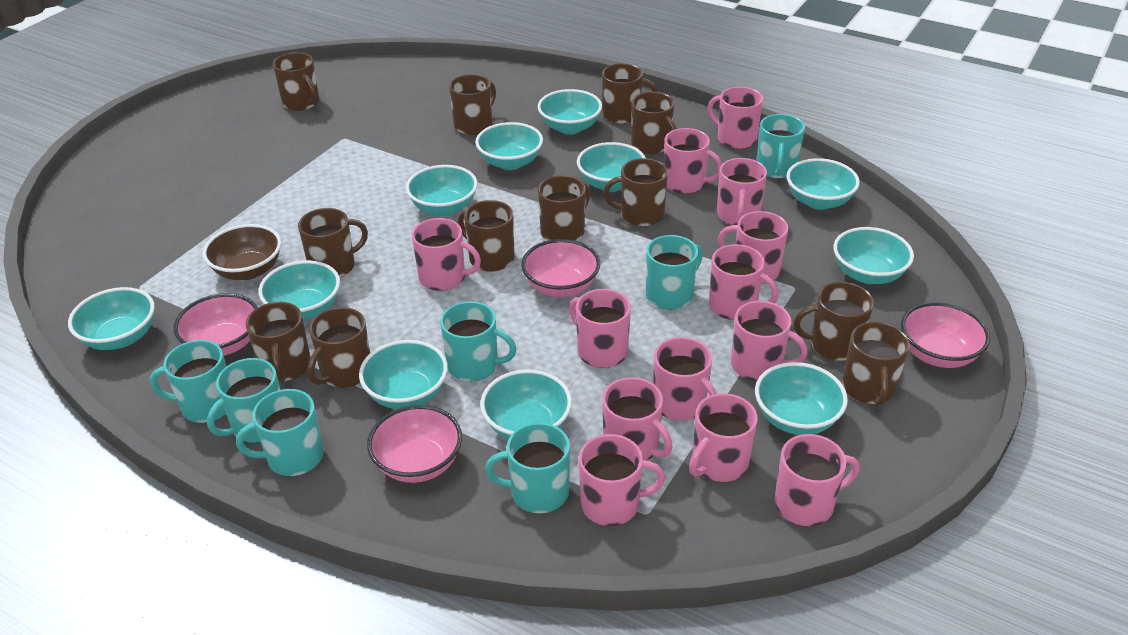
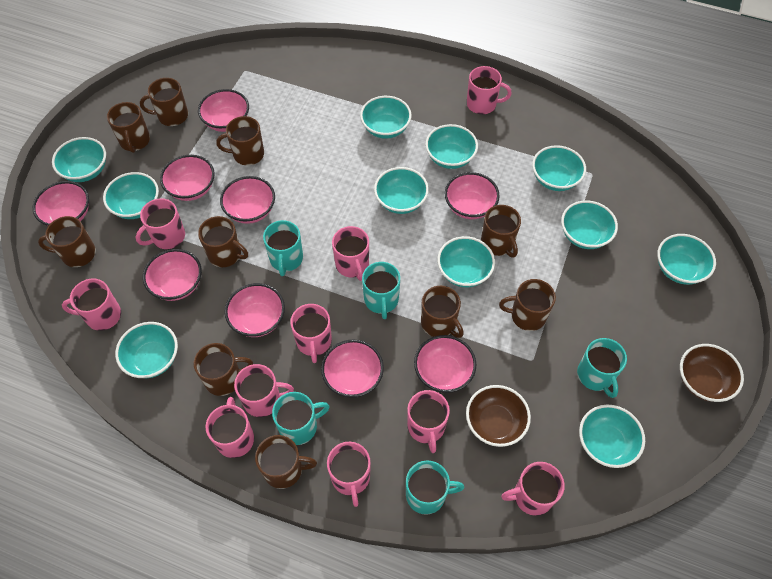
brown bowl: [203,224,281,280] = 1 -> [466,385,531,447] [680,344,744,402] = 2
brown mug: [246,302,311,382] [273,52,319,111] [298,208,368,277] [308,307,370,388] [449,74,496,135] [458,200,515,272] [538,175,590,241] [602,63,657,123] [603,158,668,226] [631,92,677,154] [794,282,874,361] [842,321,910,406] = 12 -> [38,216,96,267] [107,102,150,153] [140,78,188,126] [194,343,253,396] [198,216,248,267] [216,116,264,166] [255,435,317,489] [421,286,464,338] [481,205,521,257] [499,279,556,331] = 10
pink bowl: [174,293,258,356] [367,405,462,483] [521,239,600,297] [901,302,990,368] = 4 -> [33,181,89,226] [143,249,202,301] [160,155,215,201] [198,89,249,132] [220,176,275,224] [225,283,285,337] [321,340,384,398] [414,335,476,393] [445,172,500,219] = 9
pink mug: [412,218,481,291] [569,289,631,368] [579,434,665,526] [602,377,672,461] [653,337,717,421] [664,128,722,194] [689,393,758,482] [708,87,763,149] [709,244,778,320] [717,158,767,225] [718,211,788,284] [731,301,808,381] [774,434,860,526] = 13 -> [62,279,121,331] [136,198,185,249] [205,397,254,458] [234,364,294,417] [290,304,332,363] [327,442,371,507] [332,226,369,281] [407,390,450,453] [467,66,512,114] [501,462,565,516] = 10
turquoise mug: [150,340,227,423] [207,358,280,443] [236,389,324,476] [440,301,517,382] [485,423,570,513] [646,235,703,310] [757,114,805,179] = 7 -> [263,220,303,276] [272,392,330,445] [362,262,400,319] [406,461,464,515] [577,338,627,398] = 5

